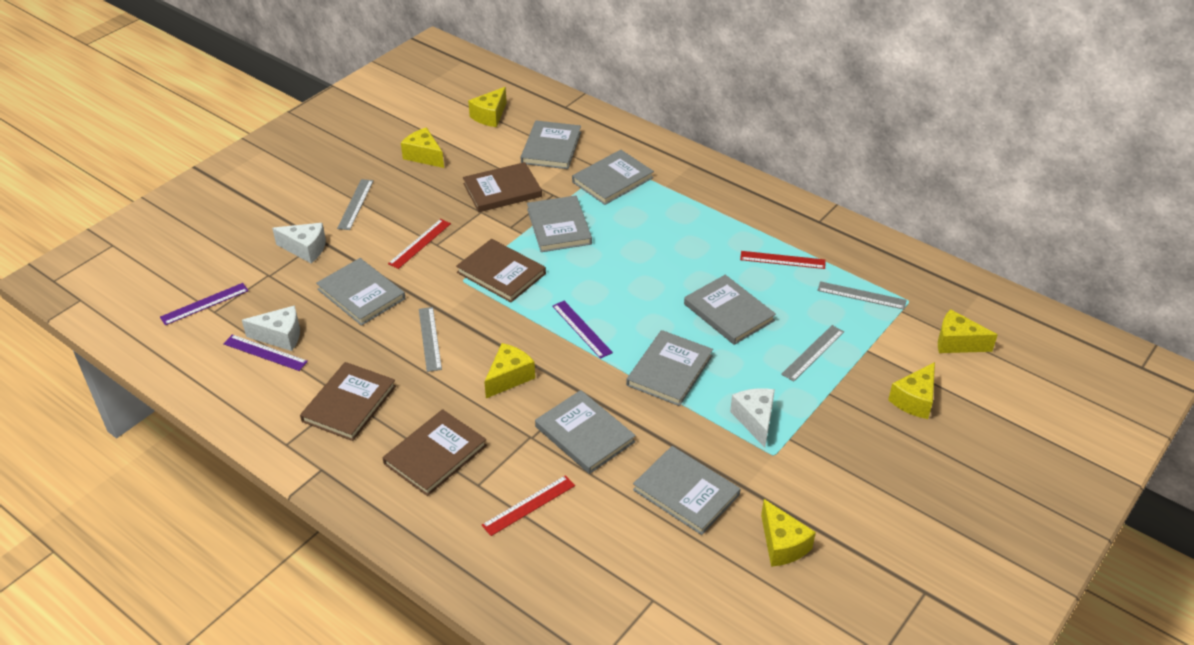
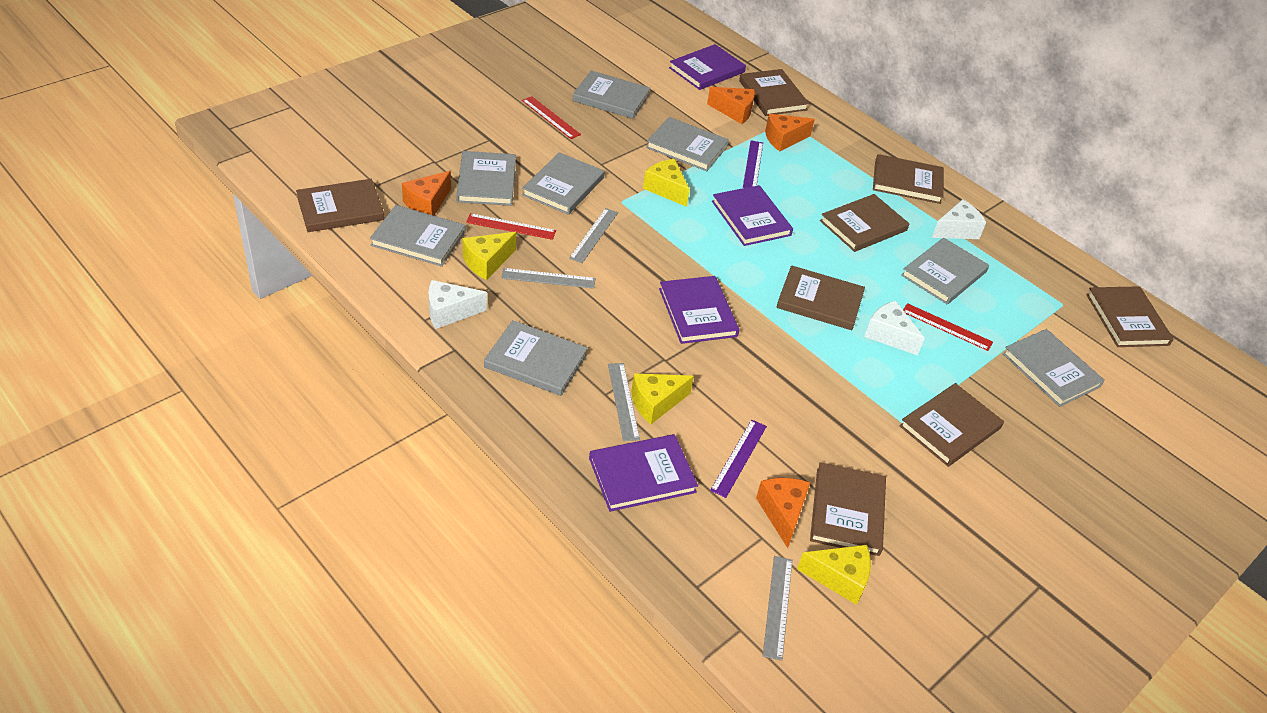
brown book: [300,362,396,441] [383,409,487,496] [456,239,546,302] [463,162,542,212] = 4 -> [296,179,385,232] [739,69,809,116] [776,265,865,330] [810,462,886,556] [820,194,910,252] [873,154,944,204] [899,383,1004,467] [1086,286,1174,347] = 8
orange cheese: none = 0 -> [402,171,451,216] [707,87,755,124] [756,478,810,548] [765,114,815,152] = 4
purple book: none = 0 -> [589,434,698,512] [659,276,739,344] [669,44,746,90] [712,185,793,246] = 4
purple ruler: [160,283,249,325] [223,334,308,371] [552,301,613,359] = 3 -> [710,420,767,498] [743,140,763,188] = 2
yellow cheese: [401,128,444,168] [468,87,507,127] [484,343,535,398] [761,499,816,567] [888,362,935,419] [938,309,997,353] = 6 -> [463,232,516,280] [631,373,694,424] [643,159,690,207] [797,545,871,605] = 4

